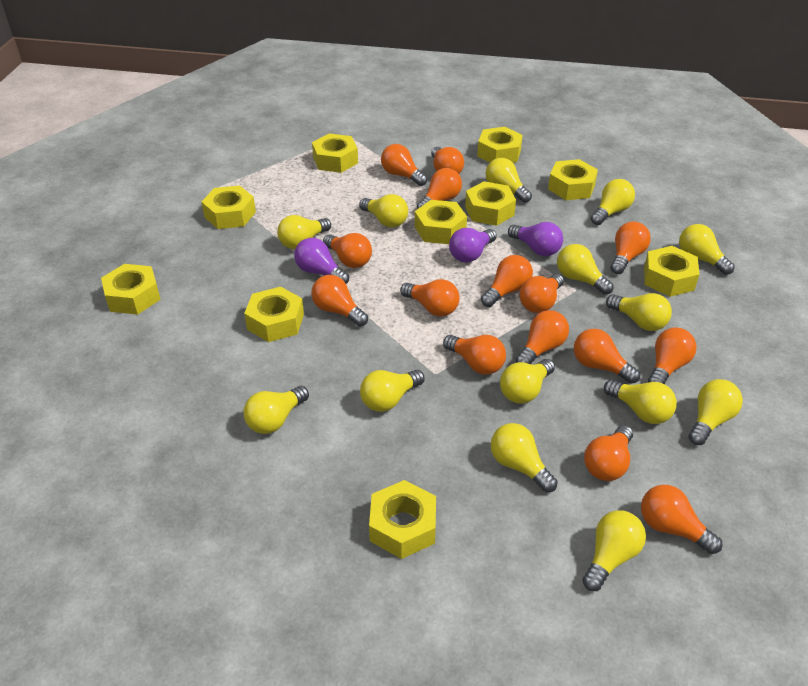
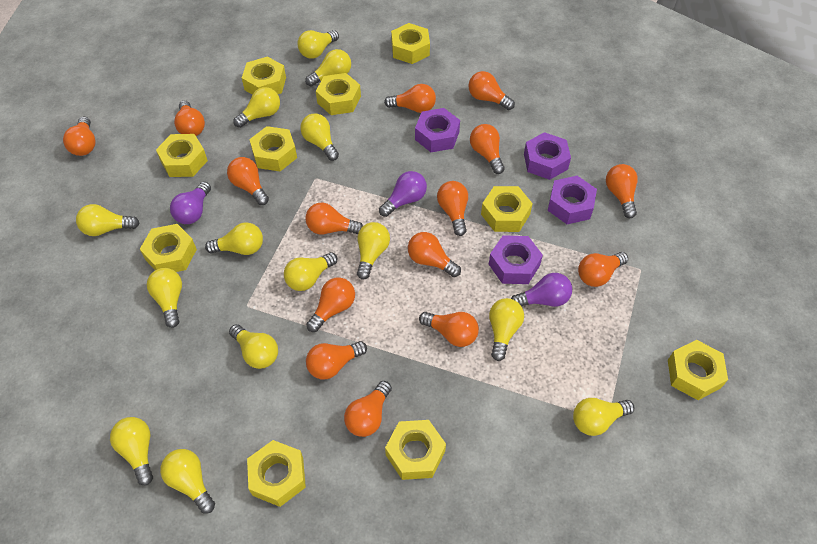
purple nut: none = 0 -> [415,108,460,152] [489,235,543,284] [524,132,571,180] [548,176,597,224] = 4

